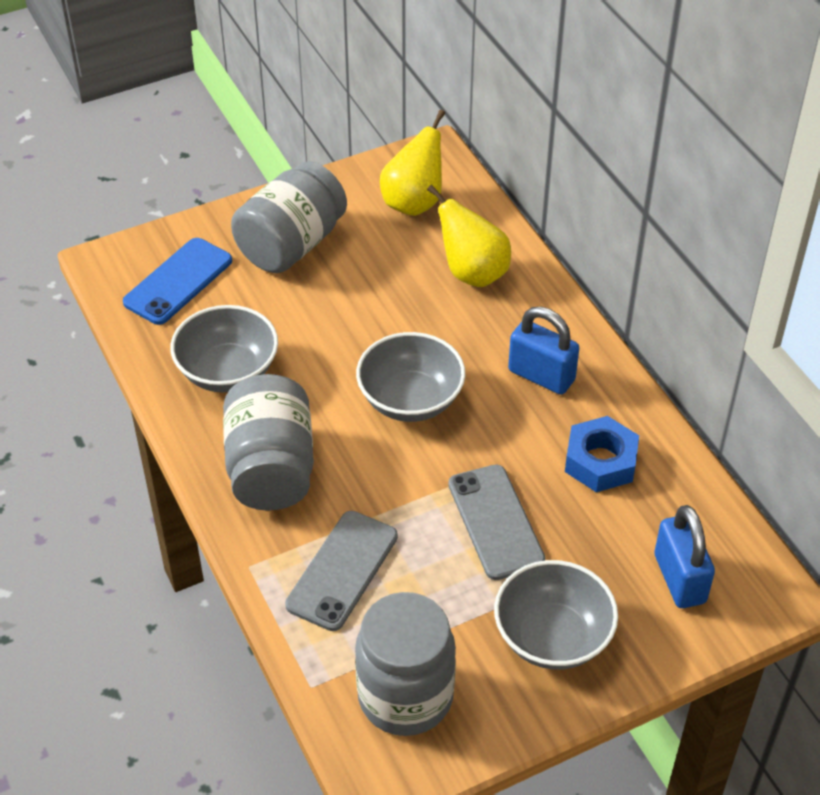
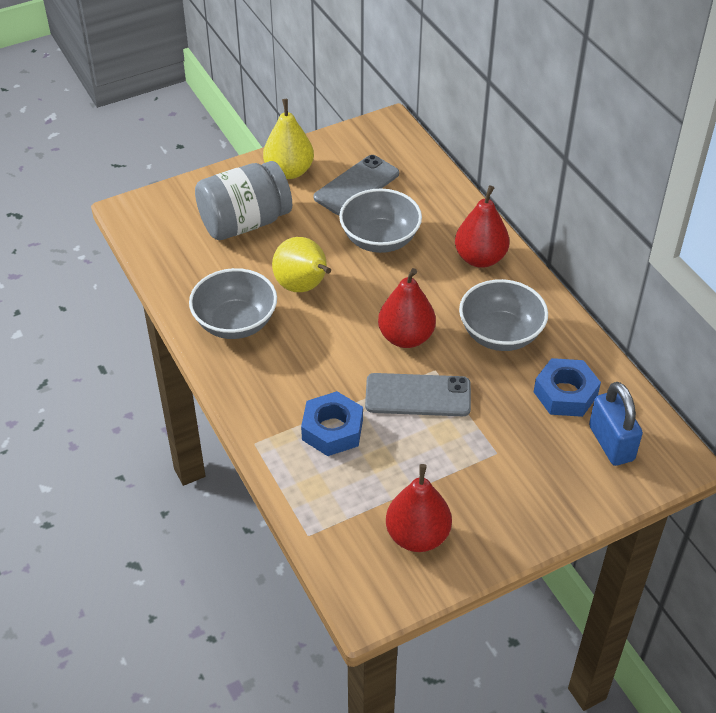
blue nut: [565,416,639,492] = 1 -> [301,391,363,456] [534,358,601,417] = 2
blue padlock: [508,307,579,395] [654,505,715,608] = 2 -> [589,382,643,466] = 1
blue phone: [123,238,232,325] = 1 -> none = 0
grey jar: [223,374,314,511] [231,161,347,273] [355,592,456,736] = 3 -> [195,161,292,240] = 1
red pear: none = 0 -> [378,268,436,348] [386,464,452,552] [455,185,509,268] = 3

